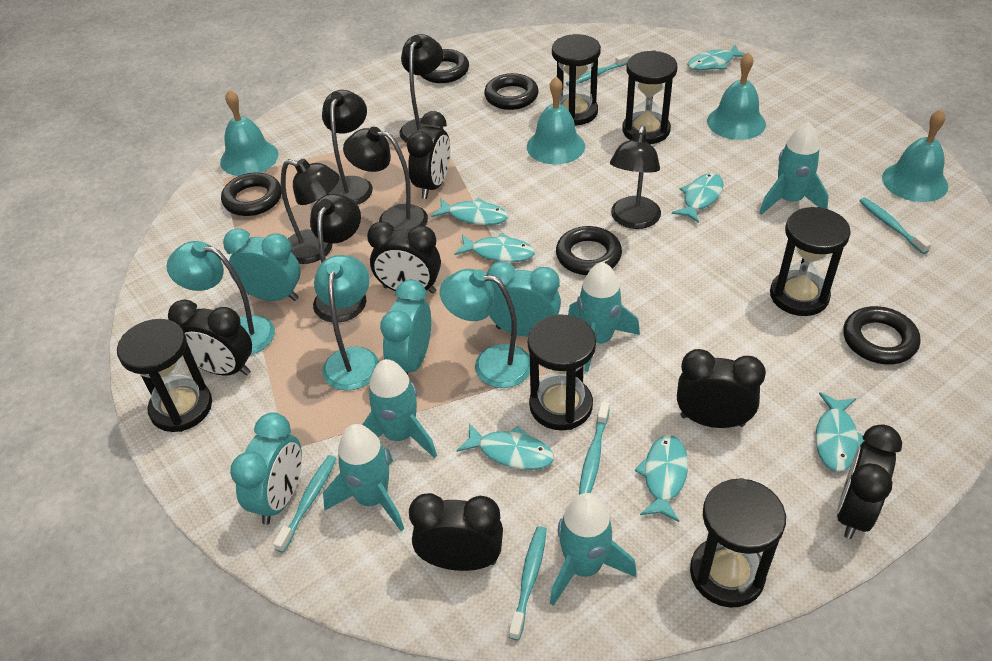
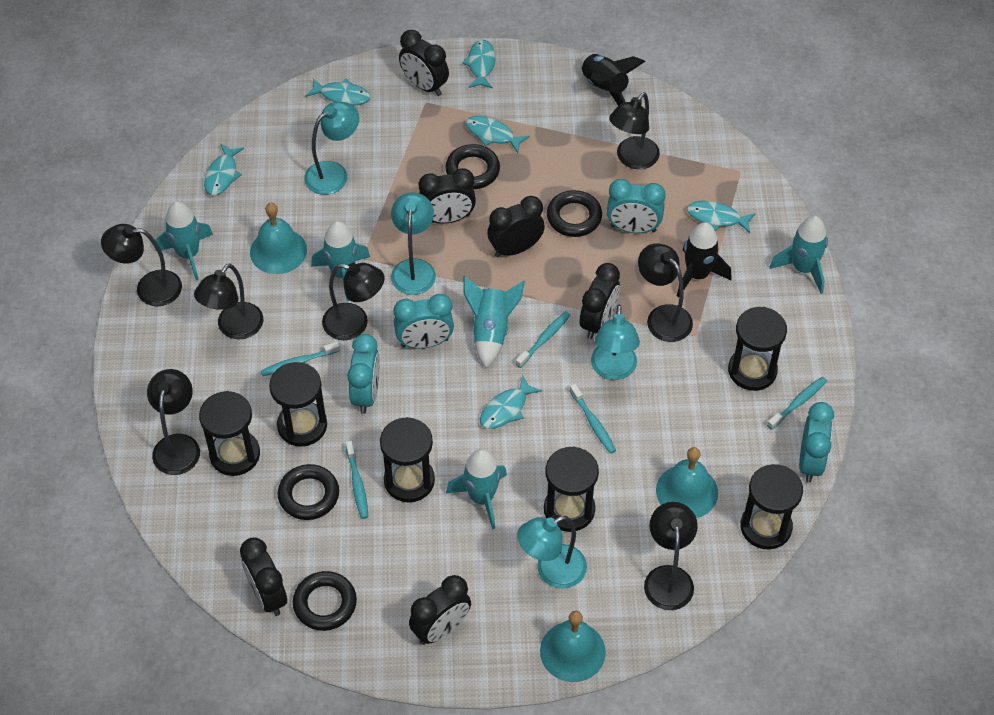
black lamp: [281,159,340,264] [310,194,366,322] [322,90,373,205] [343,127,428,231] [399,34,444,143] [610,125,661,229] = 6 -> [101,224,182,306] [147,369,200,475] [194,264,263,339] [322,263,384,340] [609,92,660,169] [638,243,693,342] [644,502,698,610] = 7
black ring: [221,173,282,216] [420,49,469,83] [484,73,539,110] [556,226,622,275] [843,306,920,364] = 5 -> [278,464,339,520] [293,571,357,631] [445,144,500,189] [547,190,602,237] = 4
black rocket: none = 0 -> [580,54,645,106] [677,222,732,297] = 2
turquoise bell: [220,90,278,176] [527,77,585,164] [707,52,766,140] [882,109,948,202] = 4 -> [250,203,307,274] [540,611,606,682] [656,447,718,518] = 3
turquoise fish: [431,198,508,225] [454,233,535,262] [456,423,554,470] [635,435,688,522] [672,173,723,223] [687,45,745,70] [815,392,864,472] = 7 -> [204,143,244,196] [306,79,371,105] [462,39,496,89] [466,116,530,153] [480,375,542,429] [687,201,756,233] = 6
turquoise lamp: [167,241,275,355] [314,255,379,391] [440,269,530,388] = 3 -> [304,102,359,195] [391,192,436,295] [517,516,587,589] [591,305,640,380] = 4

